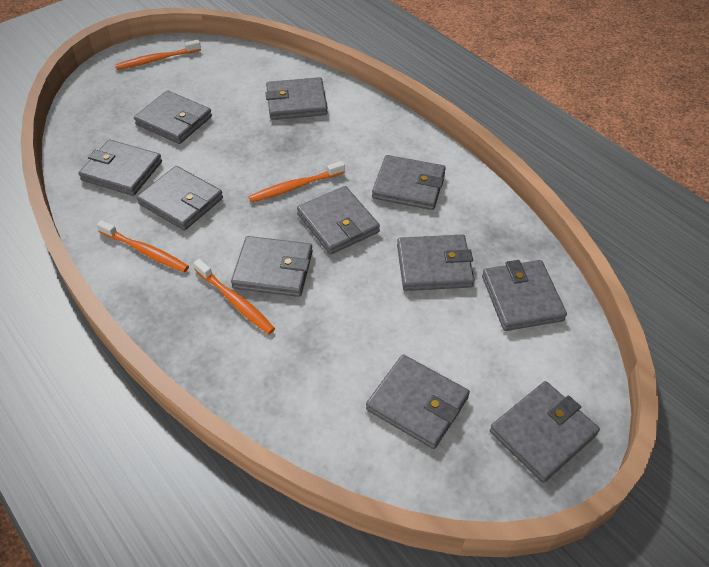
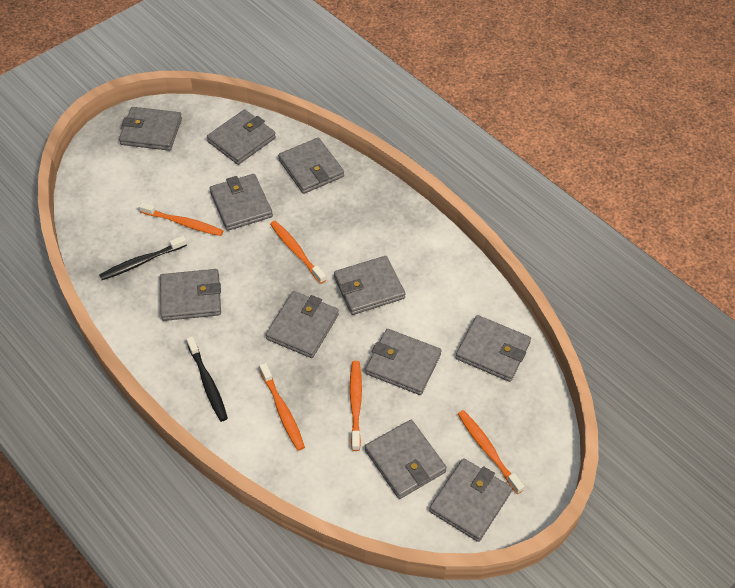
black toothbrush: none = 0 -> [99,236,187,280] [186,336,228,422] = 2
orange toothbrush: [96,220,189,272] [115,40,201,70] [193,259,275,334] [249,161,345,202] = 4 -> [139,202,223,236] [259,363,305,451] [270,221,326,284] [350,361,362,451] [458,410,524,494] = 5

